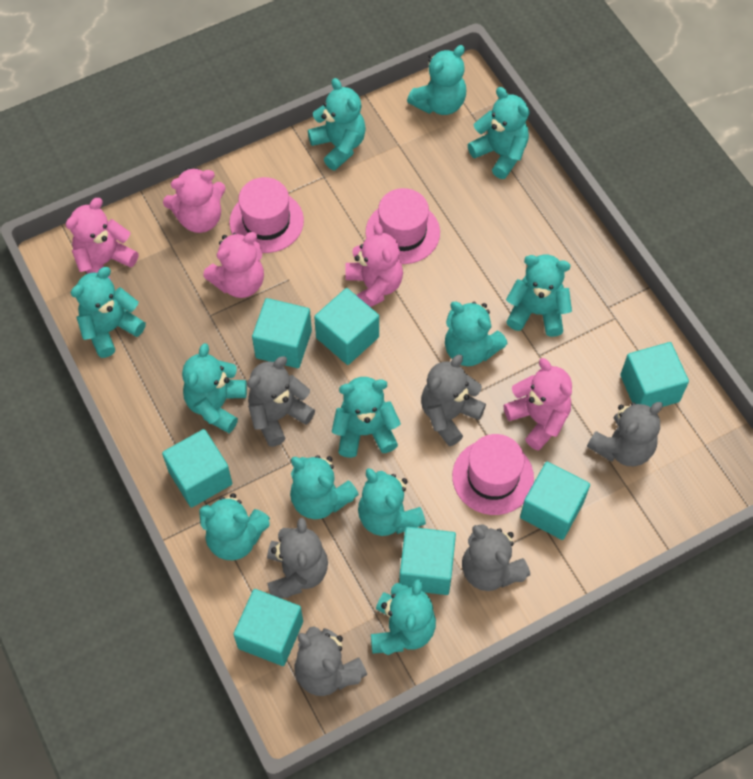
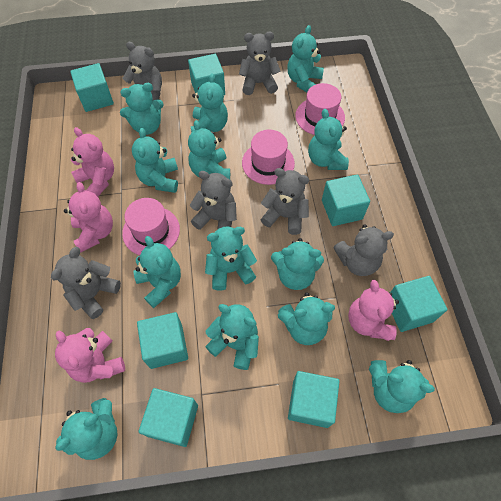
pink teddy bear: [66,198,138,280] [163,167,226,233] [203,232,264,298] [345,222,403,307] [504,358,572,451] = 5 -> [55,328,125,383] [64,182,113,253] [71,127,114,197] [348,279,399,341] = 4
turquoise teddy bear: [71,267,146,358] [182,343,247,433] [199,493,270,560] [290,455,359,519] [308,78,366,171] [332,377,401,458] [358,468,426,536] [371,579,436,655] [407,45,466,115] [445,302,507,366] [468,87,530,179] [506,254,572,337] = 12 -> [55,398,118,460] [120,83,164,135] [132,128,178,193] [134,236,181,308] [188,120,230,179] [190,73,228,133] [205,226,257,291] [205,304,259,370] [271,238,324,290] [278,292,335,345] [287,25,324,92] [308,109,349,170] [369,360,435,413] = 13

